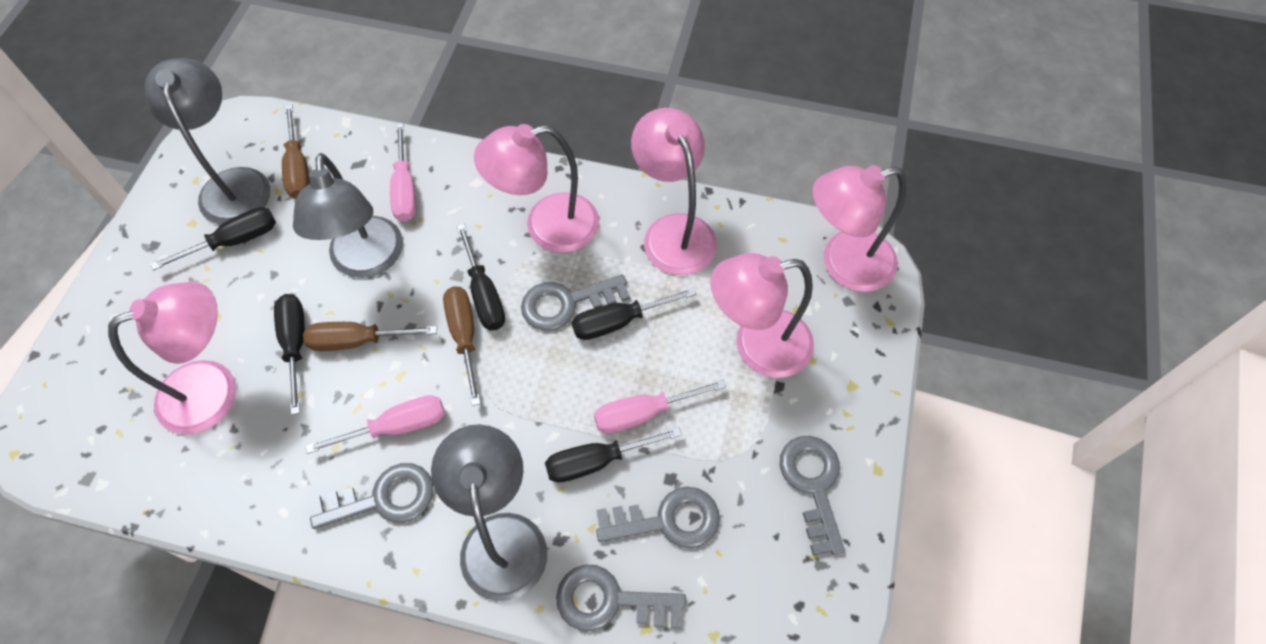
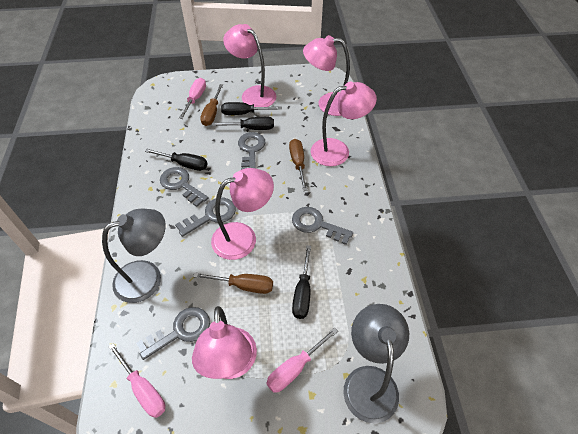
black screwdriver: [151,207,276,271] [274,294,305,415] [457,224,505,330] [545,427,682,483] [572,288,696,340] = 5 -> [145,149,207,171] [212,117,274,130] [221,102,282,115] [292,245,311,319] = 4
grey lamp: [145,58,270,225] [293,153,403,278] [431,424,547,601] = 3 -> [102,209,166,303] [344,304,409,423] = 2

